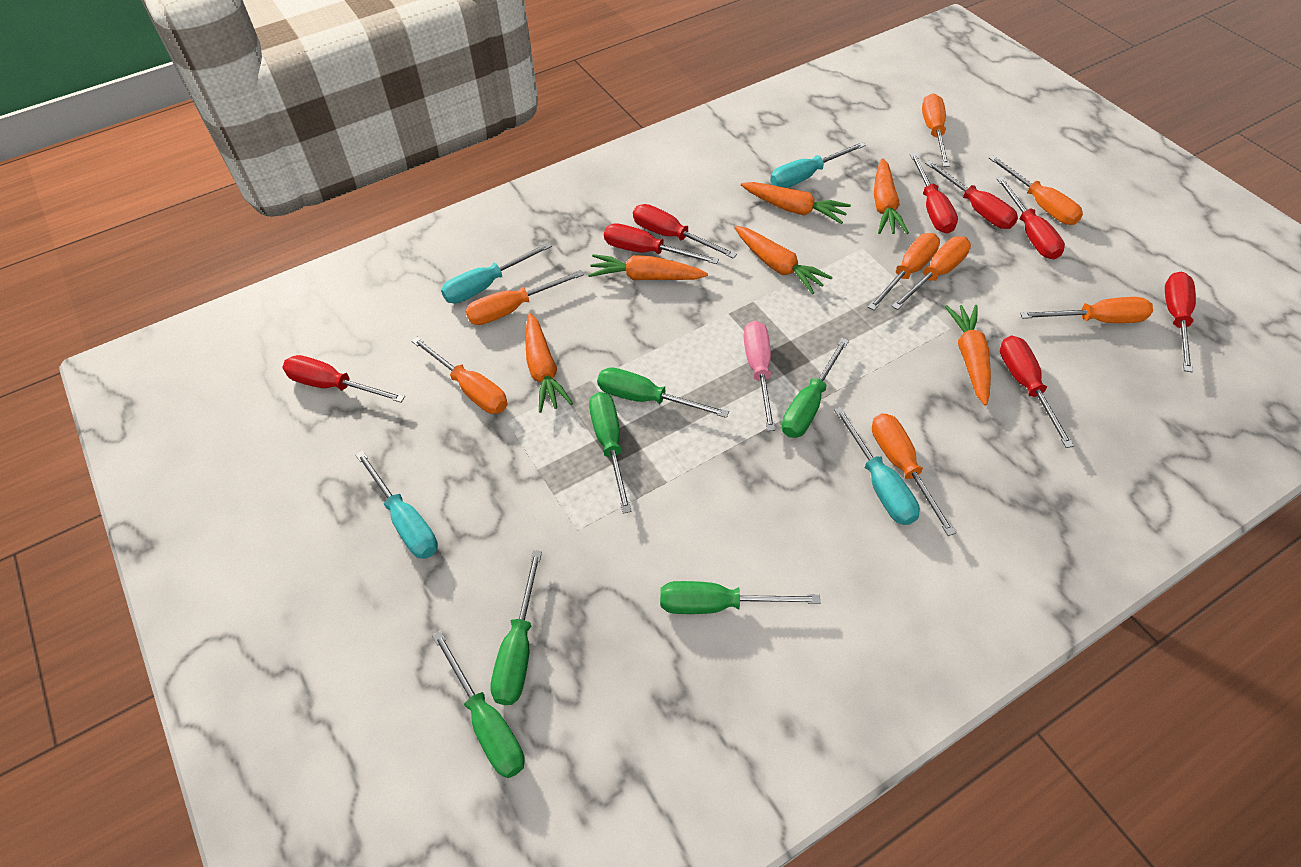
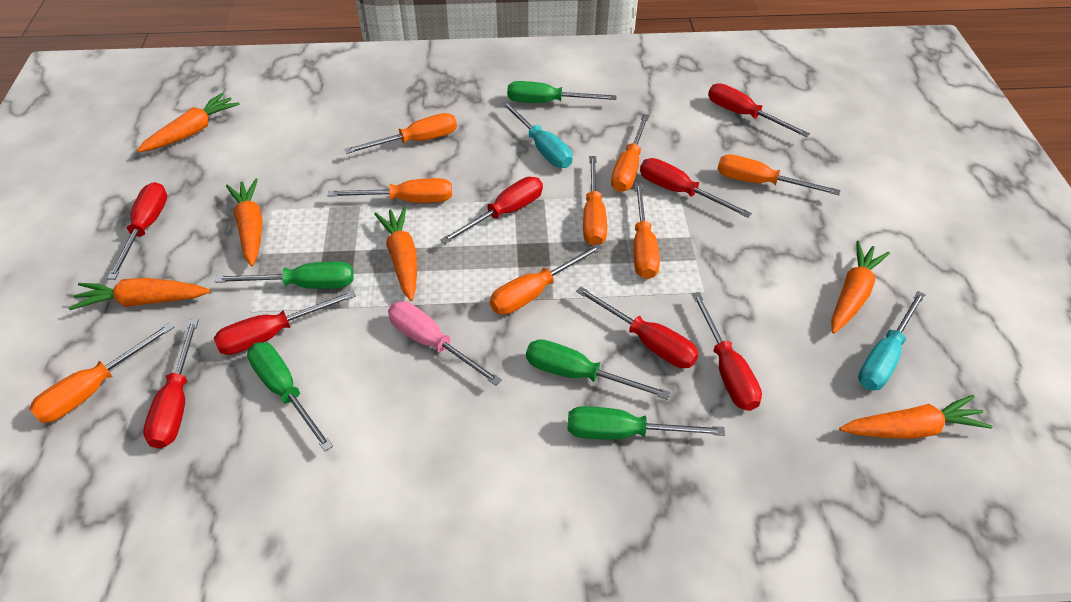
green screwdriver: [432,630,525,778] [490,550,542,705] [589,392,632,513] [597,367,729,418] [660,581,820,614] [782,338,849,438] = 6 -> [215,261,354,289] [247,342,333,451] [507,81,617,103] [526,339,671,400] [567,406,725,440] = 5
turquoise screwdriver: [356,451,438,559] [441,242,552,303] [770,142,866,188] [834,407,920,525] = 4 -> [501,101,572,168] [858,291,925,391] = 2

